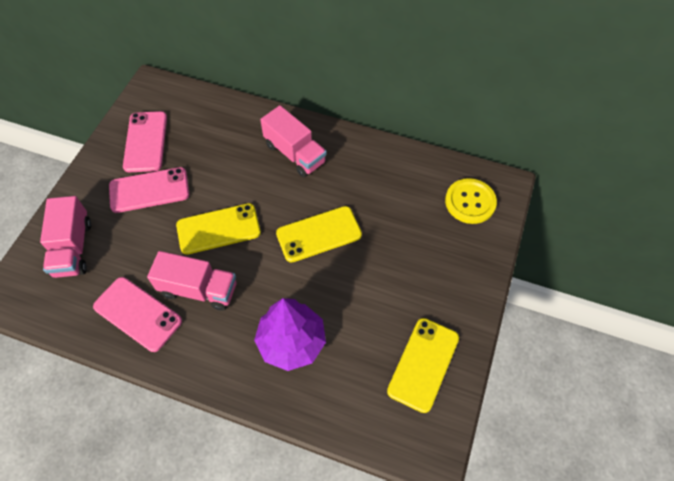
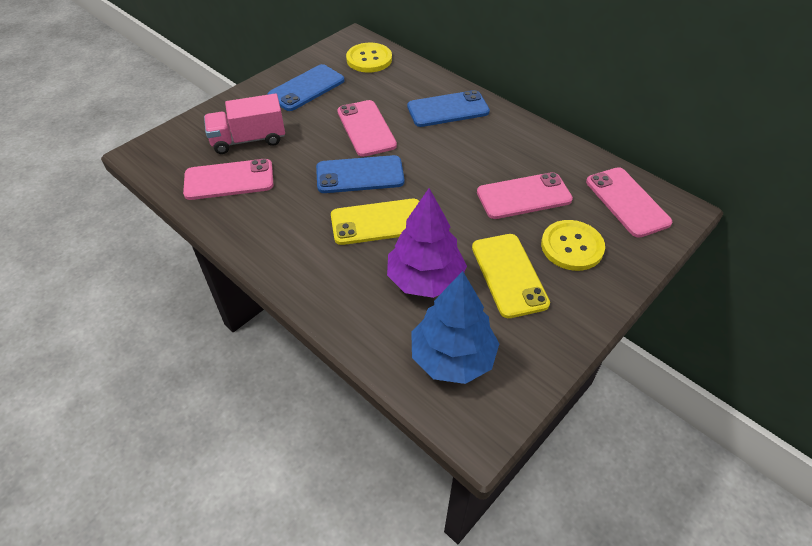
blue phone: none = 0 -> [268,64,345,111] [316,155,404,193] [407,90,490,127] = 3
blue tree: none = 0 -> [411,271,499,384] = 1
pink phone: [93,277,182,352] [109,167,189,213] [123,111,167,172] = 3 -> [183,159,274,200] [337,100,397,157] [477,172,573,219] [586,167,672,238] = 4
pink truck: [40,196,91,278] [147,251,236,311] [260,105,327,177] = 3 -> [204,94,285,154] = 1
yellow button: [445,178,497,224] = 1 -> [346,43,392,73] [541,220,605,271] = 2
yellow phone: [176,203,261,255] [276,206,362,263] [387,318,459,413] = 3 -> [331,199,419,245] [472,234,550,318] = 2

